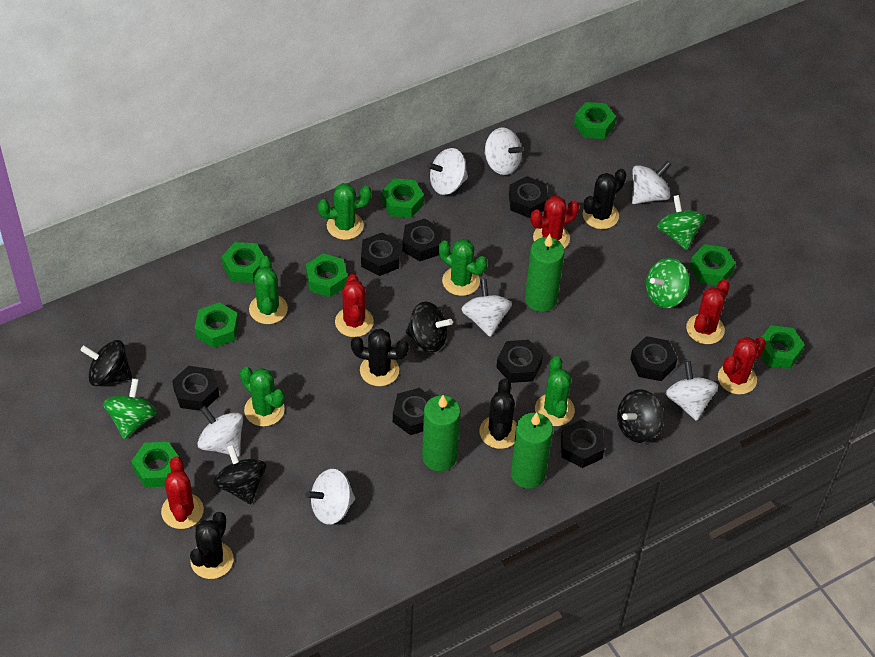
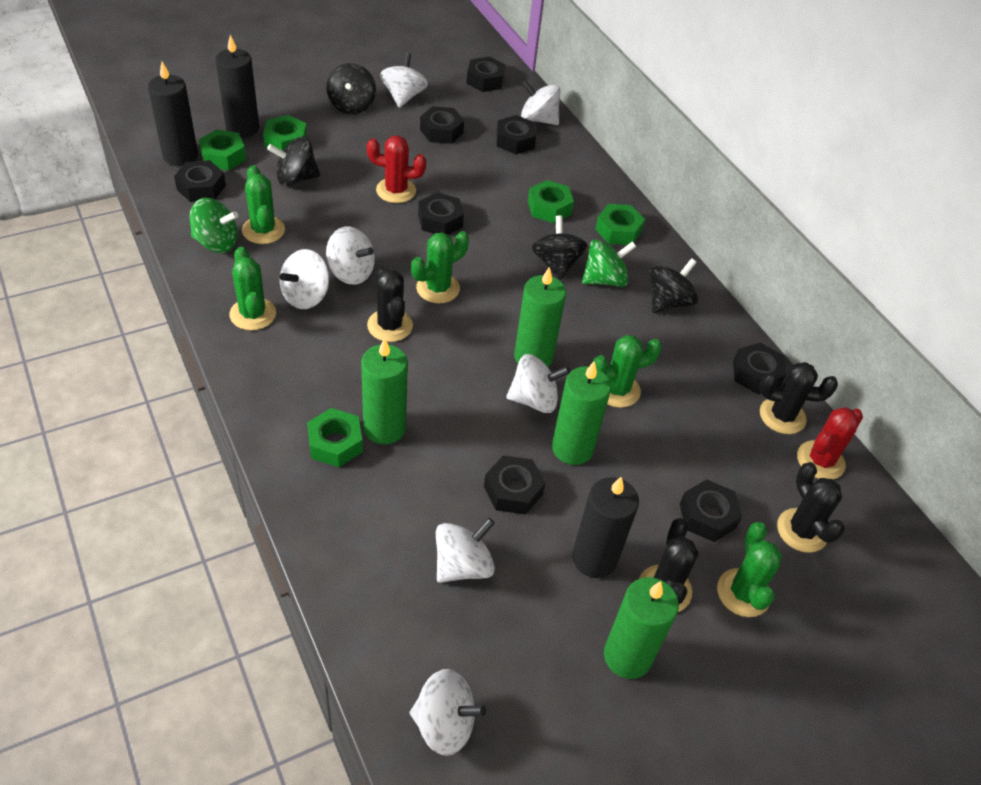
black candle: none = 0 -> [148,62,198,166] [216,35,259,138] [572,477,639,578] = 3
green candle: [422,395,460,471] [511,413,553,489] [525,234,564,312] = 3 -> [361,338,408,444] [514,267,566,367] [552,362,611,465] [604,577,679,679] = 4
green nut: [131,442,179,487] [195,302,239,348] [222,242,264,283] [306,253,347,297] [381,178,424,218] [574,102,616,139] [690,244,736,286] [761,325,805,369] = 8 -> [199,130,246,170] [263,115,307,151] [307,408,363,467] [528,180,574,223] [595,204,645,245] = 5
green spinning top: [103,378,157,439] [646,258,690,308] [657,195,705,250] = 3 -> [190,198,238,253] [582,239,637,287] = 2
red cactus: [161,456,204,529] [335,274,374,337] [530,196,579,249] [686,279,730,344] [718,337,766,394] = 5 -> [367,135,426,203] [797,407,863,479] = 2

